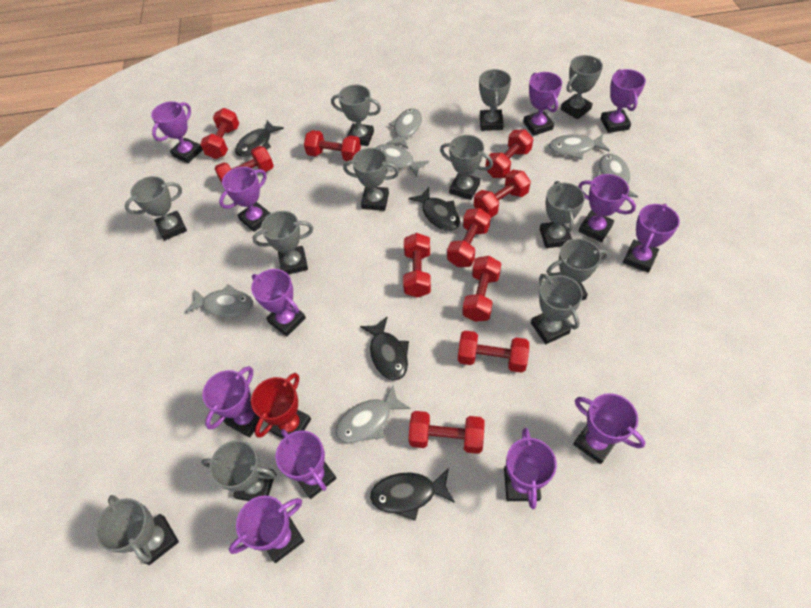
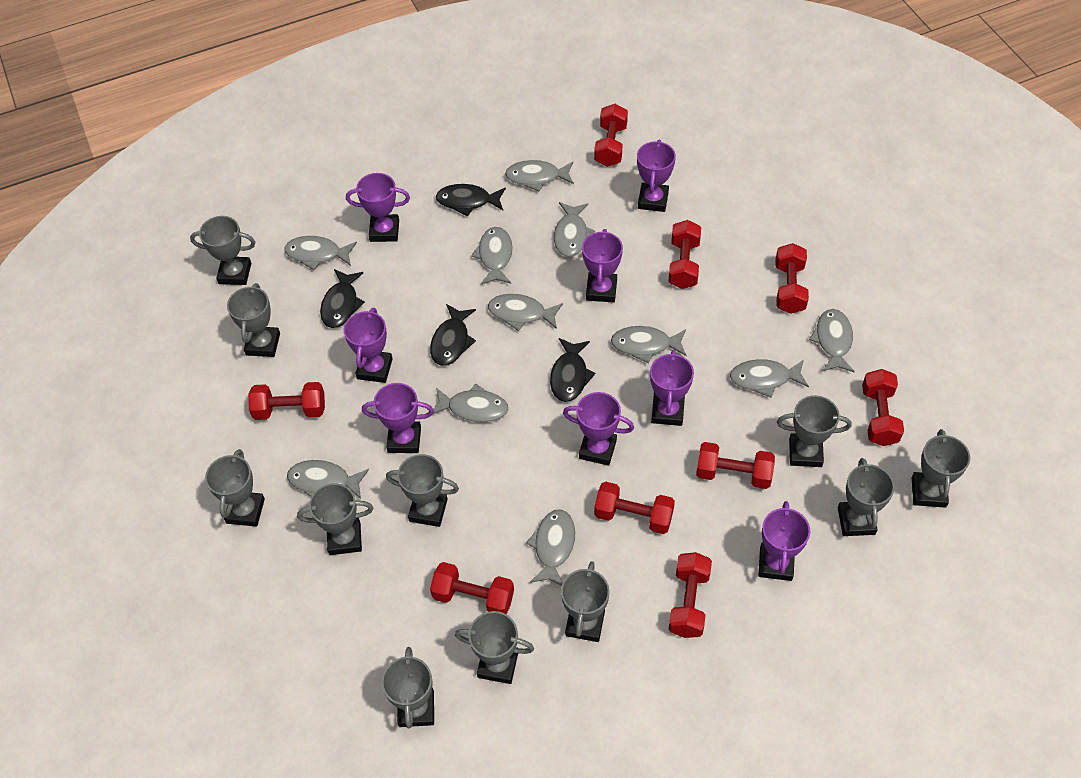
grey fish: [185,284,253,317] [335,385,411,443] [375,144,429,177] [386,108,422,149] [549,134,610,159] [596,154,638,198] = 6 -> [284,236,357,270] [287,460,369,499] [433,384,509,422] [471,227,513,284] [488,294,563,331] [505,160,574,191] [526,509,575,586] [554,202,595,257] [611,326,687,363] [730,359,809,398] [809,309,855,372] = 11
grey trophy: [95,495,179,565] [125,176,187,241] [201,440,277,501] [252,211,313,275] [331,85,381,146] [343,148,399,211] [440,135,493,200] [479,69,511,131] [531,274,583,344] [540,181,585,248] [546,238,608,300] [561,55,603,119] = 12 -> [190,216,255,285] [205,449,265,527] [227,283,280,357] [297,483,373,555] [382,647,434,729] [386,454,459,527] [455,611,534,684] [561,561,610,642] [777,395,852,467] [838,458,895,536] [912,429,970,508] = 11
purple trophy: [151,101,203,163] [202,366,259,438] [219,167,271,232] [229,495,304,563] [251,269,306,336] [276,429,336,499] [504,428,557,509] [523,72,562,136] [573,393,645,464] [578,174,636,242] [600,69,646,133] [623,204,680,273] = 12 -> [343,308,393,383] [346,173,410,242] [362,383,434,453] [563,392,634,466] [582,229,623,303] [637,140,676,212] [650,350,694,426] [758,501,810,581] = 8
red dumbbell: [200,108,239,159] [214,146,274,183] [304,130,361,161] [403,233,431,298] [408,411,484,454] [447,208,491,267] [458,331,529,373] [462,256,501,322] [474,170,531,218] [485,129,533,178] = 10 -> [248,382,325,420] [430,562,514,614] [594,104,628,167] [594,482,675,534] [668,220,701,289] [669,552,712,638] [696,442,775,489] [775,243,809,314] [862,369,904,446] = 9
red trophy: [251,373,311,439] = 1 -> none = 0

